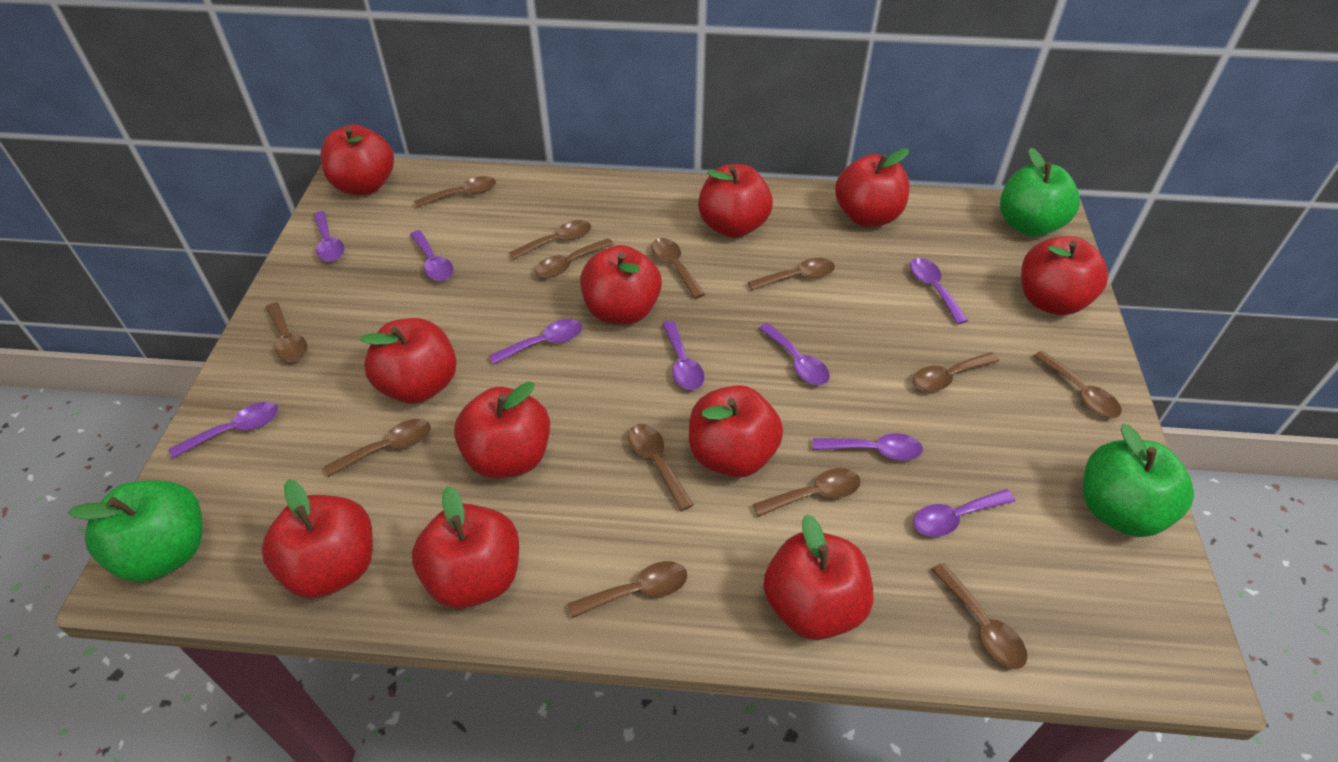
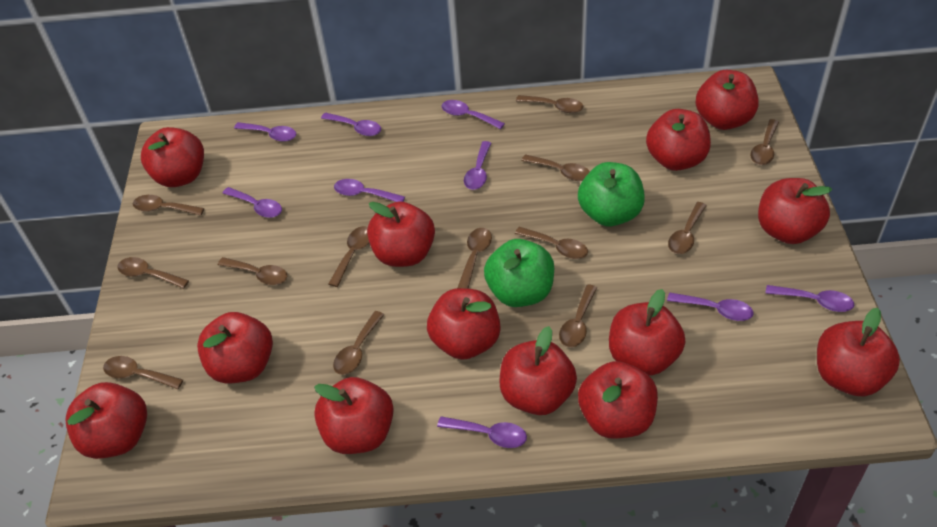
green apple: [68,480,203,582] [1000,147,1080,237] [1083,424,1194,537] = 3 -> [484,239,554,307] [578,162,645,227] = 2
red apple: [262,479,373,599] [320,124,394,195] [360,318,457,404] [412,486,519,609] [454,382,550,479] [580,245,662,325] [689,385,783,477] [698,164,773,238] [763,514,873,640] [835,148,910,227] [1021,236,1108,315] = 11 -> [66,382,147,459] [141,127,204,187] [197,312,273,383] [314,377,394,454] [367,201,435,267] [427,288,501,360] [499,326,577,415] [578,361,658,439] [609,289,685,375] [646,109,711,171] [696,70,759,130] [758,178,832,244] [817,308,900,396] = 13

